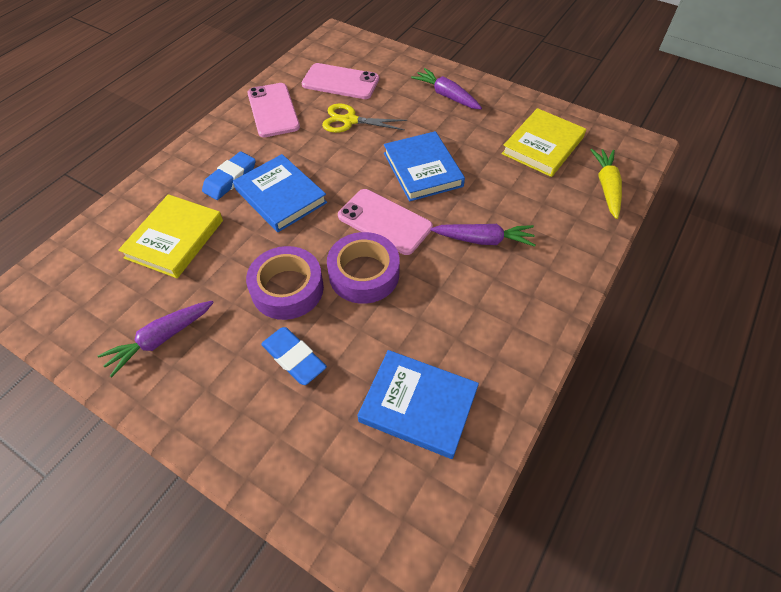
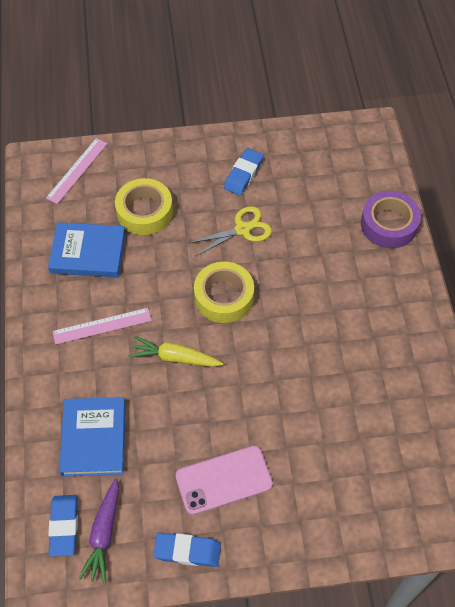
blue book: [233,154,327,232] [358,350,479,459] [384,131,465,201] = 3 -> [48,222,126,278] [59,397,125,477] = 2
blue eraser: [202,151,256,200] [261,327,327,385] = 2 -> [48,495,78,556] [153,533,221,567] [224,148,264,195] = 3
pink phone: [247,83,300,137] [302,63,379,99] [338,189,433,255] = 3 -> [176,446,273,515] = 1
pink ruler: none = 0 -> [46,138,108,204] [53,308,152,345] = 2
purple carrot: [98,301,214,377] [411,68,482,109] [430,224,536,247] = 3 -> [78,478,119,583] = 1
purple tape: [246,246,324,320] [327,232,400,304] = 2 -> [361,191,421,248] = 1
yellow book: [118,194,223,278] [502,108,586,177] = 2 -> none = 0
yellow tape: none = 0 -> [115,178,173,235] [194,262,254,323] = 2

